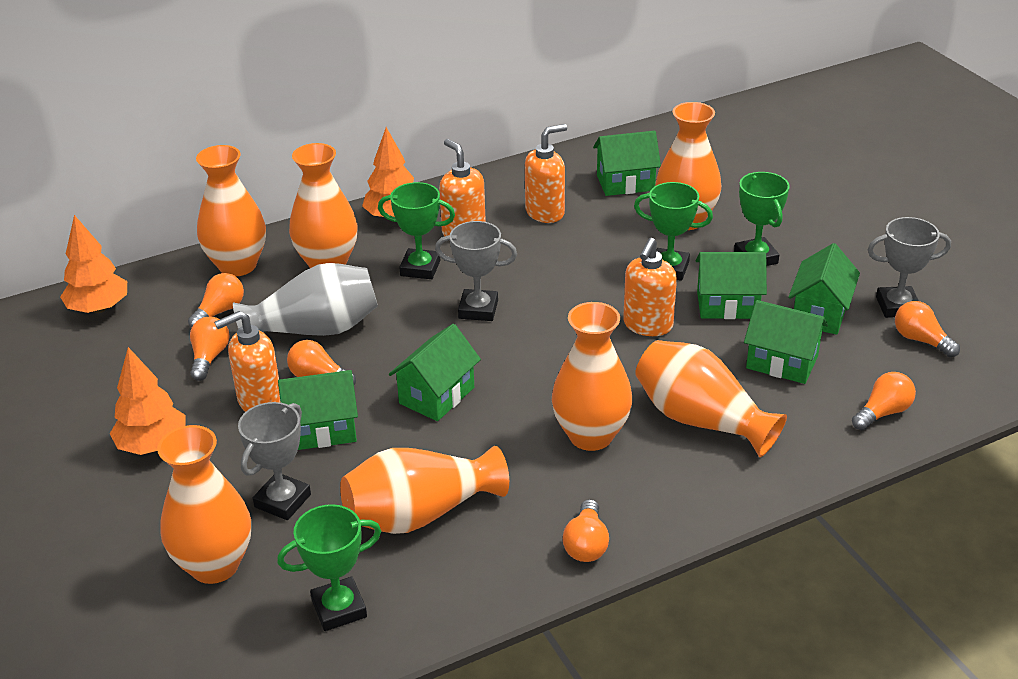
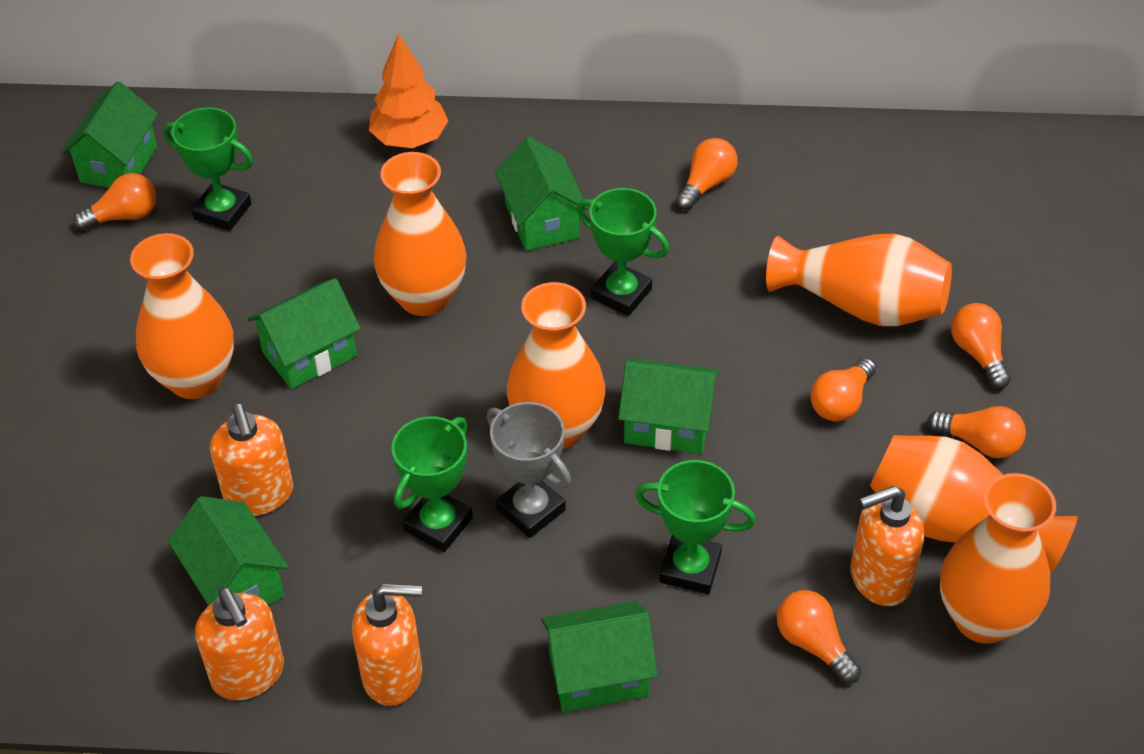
grey trophy: [238,402,311,520] [435,221,517,321] [868,217,951,318] = 3 -> [487,402,571,538] = 1
grey vase: [233,263,378,336] = 1 -> none = 0
orange tree: [60,215,127,313] [110,347,186,455] [362,127,414,217] = 3 -> [369,33,448,148] = 1
orange vase: [157,425,251,584] [196,145,266,276] [289,143,358,268] [340,446,509,534] [552,302,632,451] [635,340,787,457] [655,102,721,230] = 7 -> [130,233,234,399] [374,152,467,316] [507,282,605,449] [766,234,952,326] [870,435,1078,574] [940,473,1056,644] = 6

